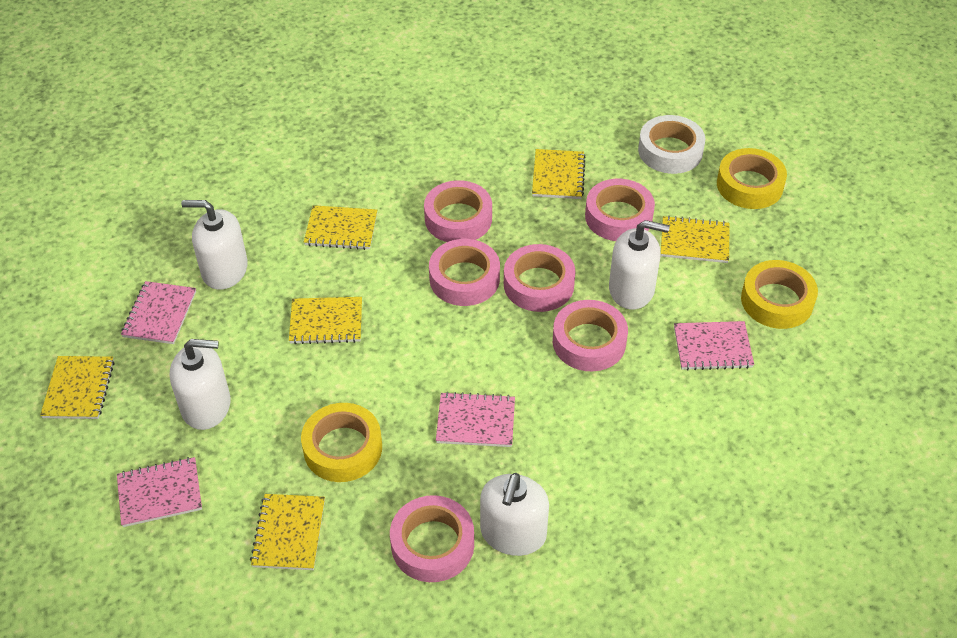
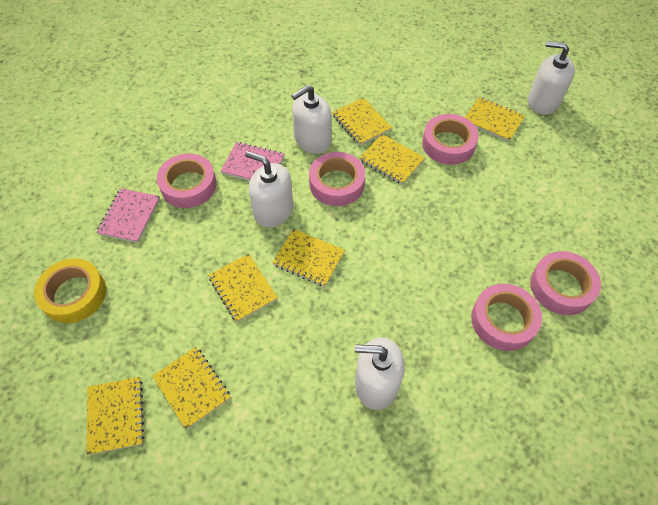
pink notebook: [117,457,202,527] [121,281,196,344] [436,392,515,447] [674,321,754,371] = 4 -> [97,188,160,243] [221,142,284,181] = 2
pink tape: [390,495,474,582] [424,180,492,242] [429,239,500,306] [504,244,576,312] [553,300,628,372] [585,179,655,241] = 6 -> [157,153,217,208] [309,152,365,206] [422,114,479,165] [471,284,542,351] [530,251,601,315] = 5
white tape: [638,115,705,174] = 1 -> none = 0
yellow notebook: [40,356,115,419] [250,494,325,570] [289,297,362,344] [304,205,377,250] [532,149,585,199] [661,216,730,263] = 6 -> [86,377,144,455] [152,347,231,430] [208,254,278,322] [272,229,345,287] [332,98,392,146] [359,134,425,185] [465,97,525,142] = 7
yellow tape: [301,403,382,482] [717,148,787,209] [741,260,818,329] = 3 -> [34,258,106,323] = 1

